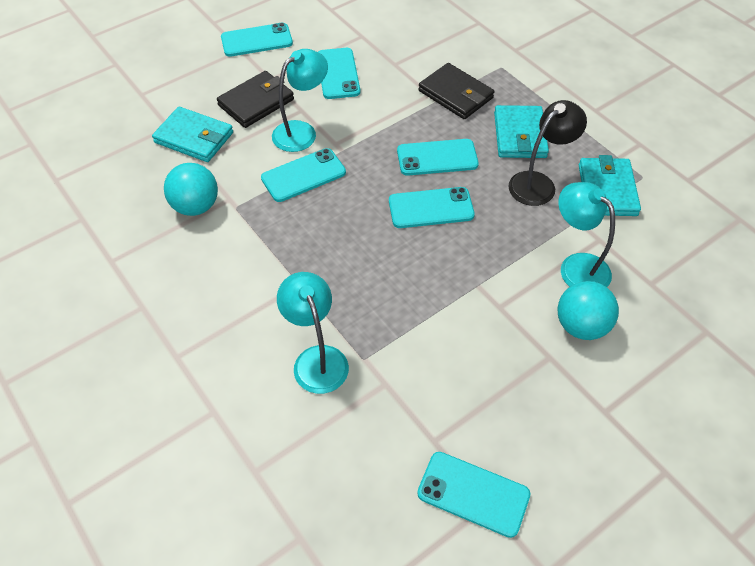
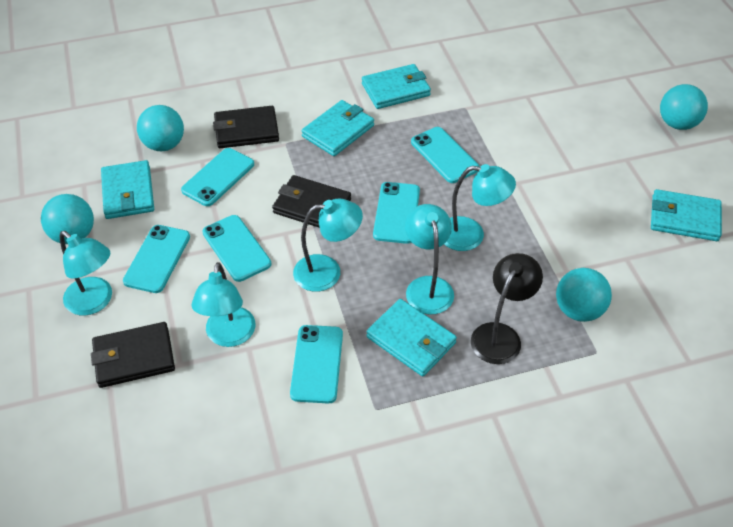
black wallet: [217,71,294,128] [418,63,494,119] = 2 -> [91,322,175,388] [213,106,279,148] [272,175,351,228] = 3
turquoise ball: [164,163,218,216] [557,281,619,340] = 2 -> [41,194,94,244] [137,105,184,151] [556,268,612,322] [660,84,708,130] = 4
turquoise lamp: [272,49,328,152] [277,272,349,394] [558,182,615,287] = 3 -> [60,231,112,315] [191,262,255,347] [293,198,363,292] [405,204,454,314] [444,164,516,251] = 5
turquoise wallet: [152,107,233,162] [494,105,549,158] [579,155,641,216] = 3 -> [101,160,154,219] [301,100,374,156] [362,64,431,109] [366,299,457,377] [651,189,722,241] = 5

